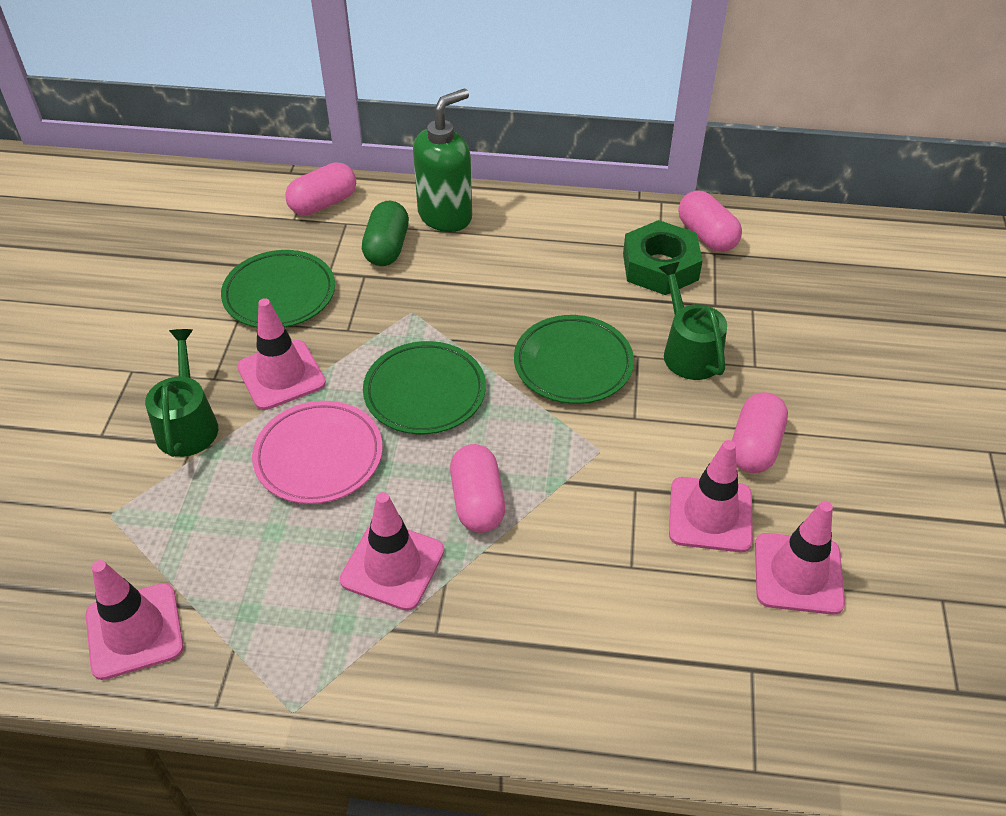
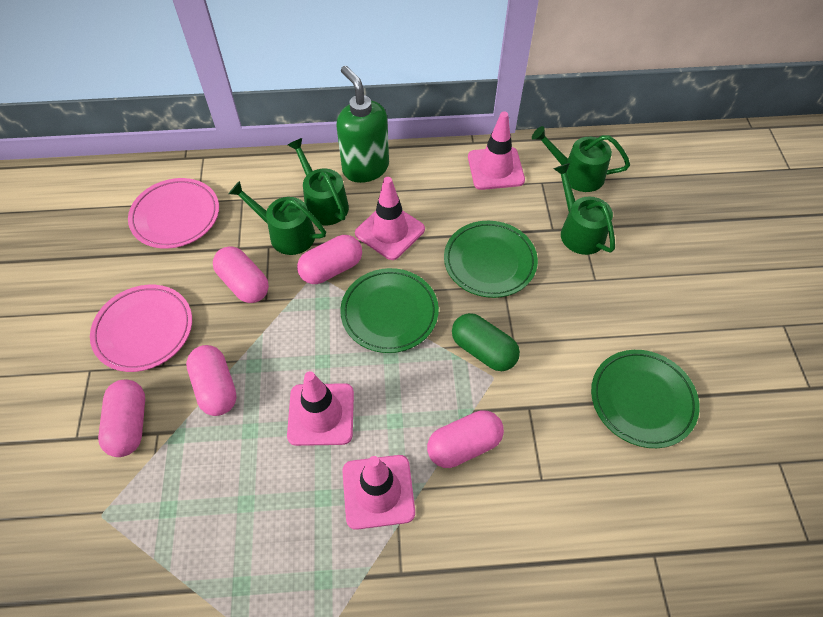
green nut: [623,220,703,295] = 1 -> none = 0
green watering can: [145,329,218,457] [659,262,727,380] = 2 -> [229,181,326,255] [288,138,349,225] [532,126,630,192] [553,163,615,255] = 4
pink capsule: [285,162,356,216] [450,444,505,533] [679,190,742,252] [732,392,788,473] = 4 -> [98,380,145,457] [186,345,237,416] [213,246,269,303] [297,235,362,284] [427,410,504,468] = 5
pink plate: [252,401,382,504] = 1 -> [90,285,192,372] [128,178,219,249] = 2
pink traffic cone: [86,560,183,680] [237,298,326,410] [340,492,444,611] [669,440,753,552] [755,501,845,615] = 5 -> [287,371,354,446] [342,455,415,530] [355,177,425,260] [468,112,525,190] = 4

